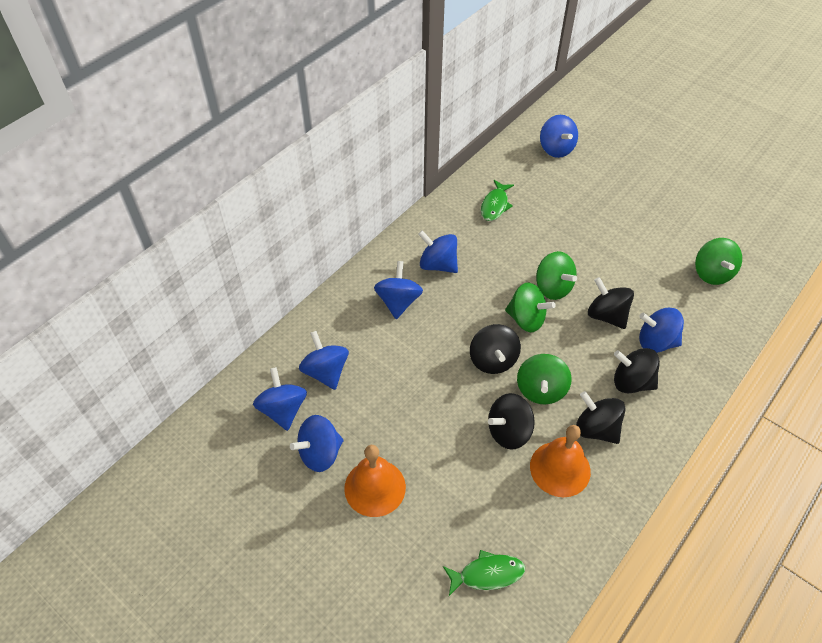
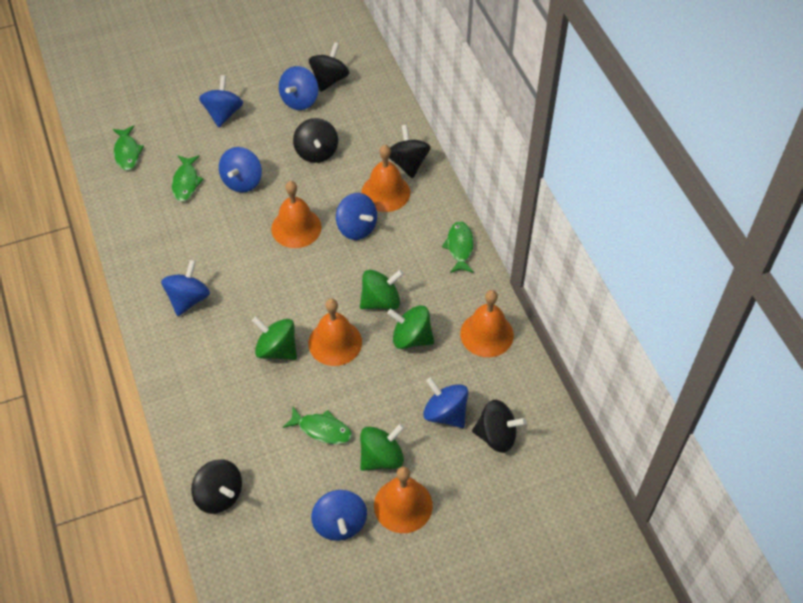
green fish: [443,550,525,596] [481,180,514,221] = 2 -> [113,126,144,171] [172,156,204,202] [282,407,352,445] [442,221,474,273] = 4
orange bell: [344,445,406,517] [530,425,591,497] = 2 -> [271,181,322,248] [308,299,362,366] [361,145,410,212] [374,467,433,533] [460,290,514,357] = 5

